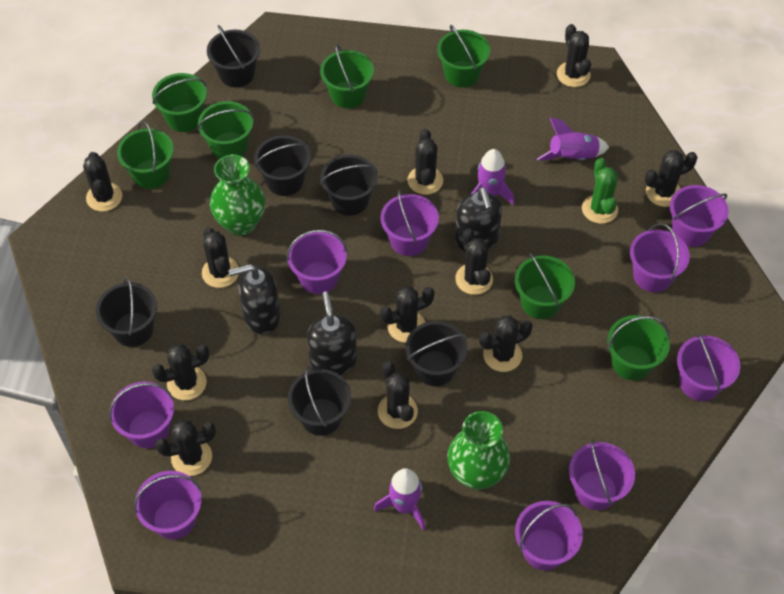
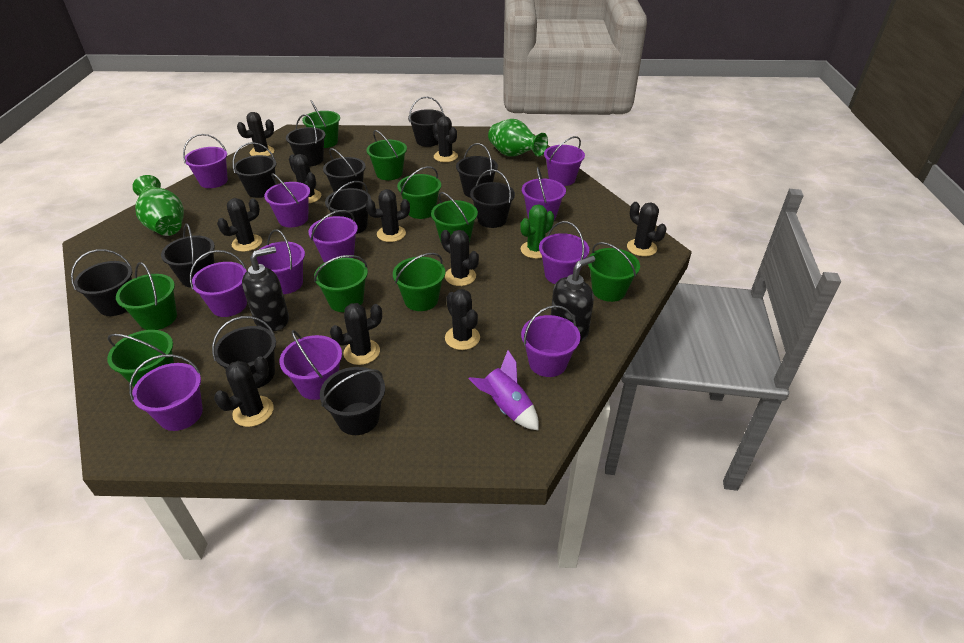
black bucket: [96,277,157,347] [207,25,260,87] [254,135,311,196] [288,366,351,436] [320,155,378,216] [405,321,468,386] = 6 -> [71,249,132,316] [161,223,215,288] [212,316,276,388] [232,142,276,198] [286,114,326,167] [320,367,385,435] [323,148,366,192] [325,181,371,234] [408,97,445,147] [456,143,498,198] [470,169,515,228] = 11
black cactus: [83,152,122,212] [152,344,209,400] [155,420,216,476] [202,227,239,288] [378,361,418,429] [380,286,435,343] [407,129,443,195] [455,228,493,295] [479,316,533,372] [557,24,591,87] [645,150,697,207] = 11 -> [214,356,274,427] [217,198,262,252] [237,112,274,156] [289,154,321,203] [330,303,382,365] [366,189,410,242] [433,116,458,162] [441,230,479,286] [445,289,480,350] [627,202,667,256] = 10
black soap dispenser: [228,264,281,334] [307,291,357,375] [455,187,502,252] = 3 -> [242,247,289,332] [551,256,595,342] = 2
green bucket: [117,121,174,189] [152,73,207,132] [197,101,254,159] [320,44,374,108] [437,25,491,88] [515,253,575,319] [607,315,670,380] = 7 -> [107,330,174,387] [116,262,177,330] [302,100,340,148] [314,255,368,312] [366,130,407,180] [393,253,445,311] [397,166,441,219] [431,192,478,242] [588,242,640,302] = 9
purple bucket: [109,381,174,448] [134,471,202,540] [287,230,347,294] [381,189,439,256] [515,501,583,570] [569,440,635,510] [630,223,690,292] [670,185,729,247] [677,332,740,401] = 9 -> [129,354,203,431] [183,134,228,188] [190,250,247,317] [257,229,305,294] [264,173,310,227] [280,330,342,400] [309,210,358,263] [521,305,581,377] [522,167,566,220] [539,221,589,284] [544,136,585,186] = 11
purple rocket: [374,468,425,530] [471,149,514,205] [537,117,609,160] = 3 -> [468,350,539,431] = 1

